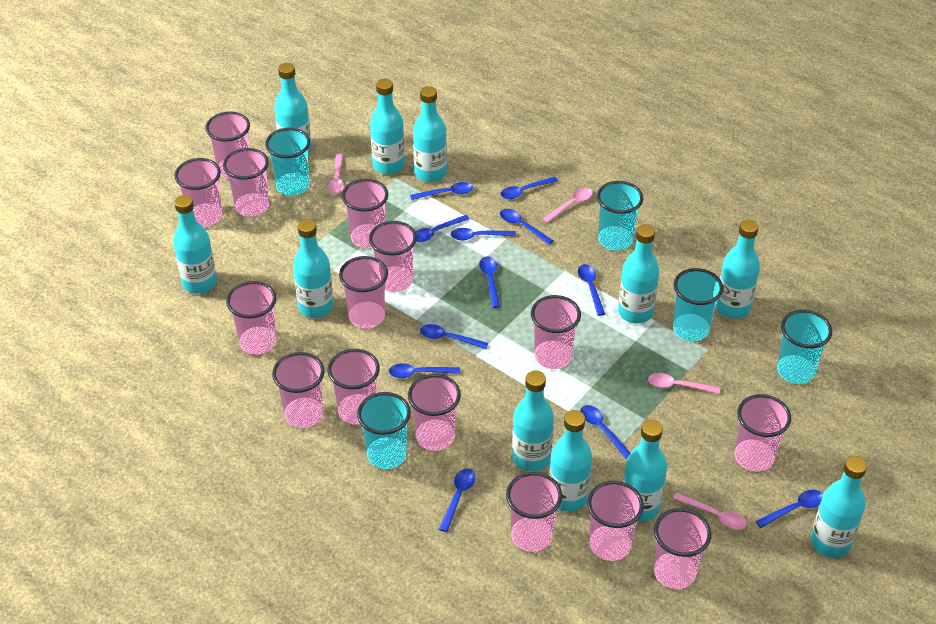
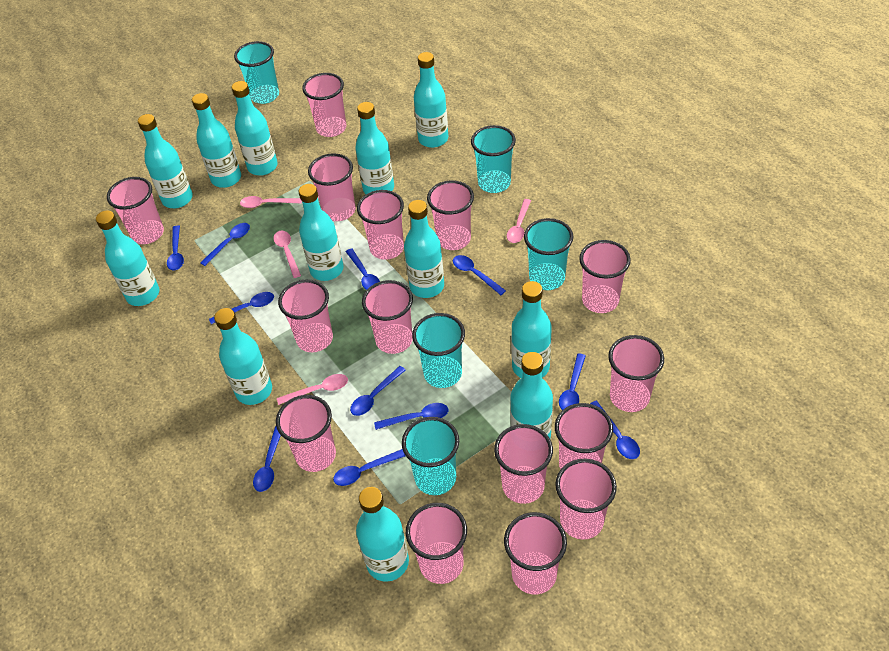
blue spoon: [389,363,460,378] [410,182,473,200] [415,215,469,242] [420,324,488,349] [439,468,475,532] [451,228,516,240] [479,256,500,308] [500,177,558,199] [500,209,553,245] [578,264,605,316] [580,405,630,459] [756,490,823,528] = 12 -> [167,226,184,270] [200,223,250,266] [209,292,274,324] [253,426,281,492] [333,449,406,486] [346,249,380,290] [350,366,406,416] [374,403,448,430] [453,255,506,295] [559,354,586,410] [590,401,640,459] = 11
turquoise bottle: [173,195,217,294] [275,63,312,153] [293,219,334,318] [370,79,405,175] [413,86,447,182] [512,370,554,472] [549,410,592,512] [618,224,659,323] [623,420,667,521] [716,219,760,319] [810,456,867,558] = 11 -> [96,210,159,306] [138,114,193,208] [192,93,241,188] [214,308,272,405] [231,81,278,176] [298,184,343,281] [355,102,394,194] [356,487,409,582] [404,200,444,298] [414,52,448,148] [510,352,553,438] [511,281,552,378] = 12

